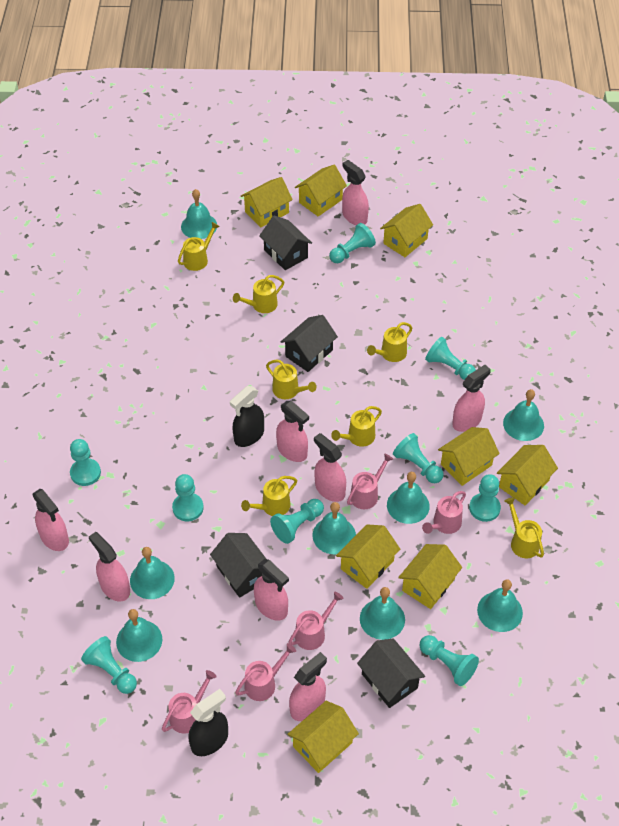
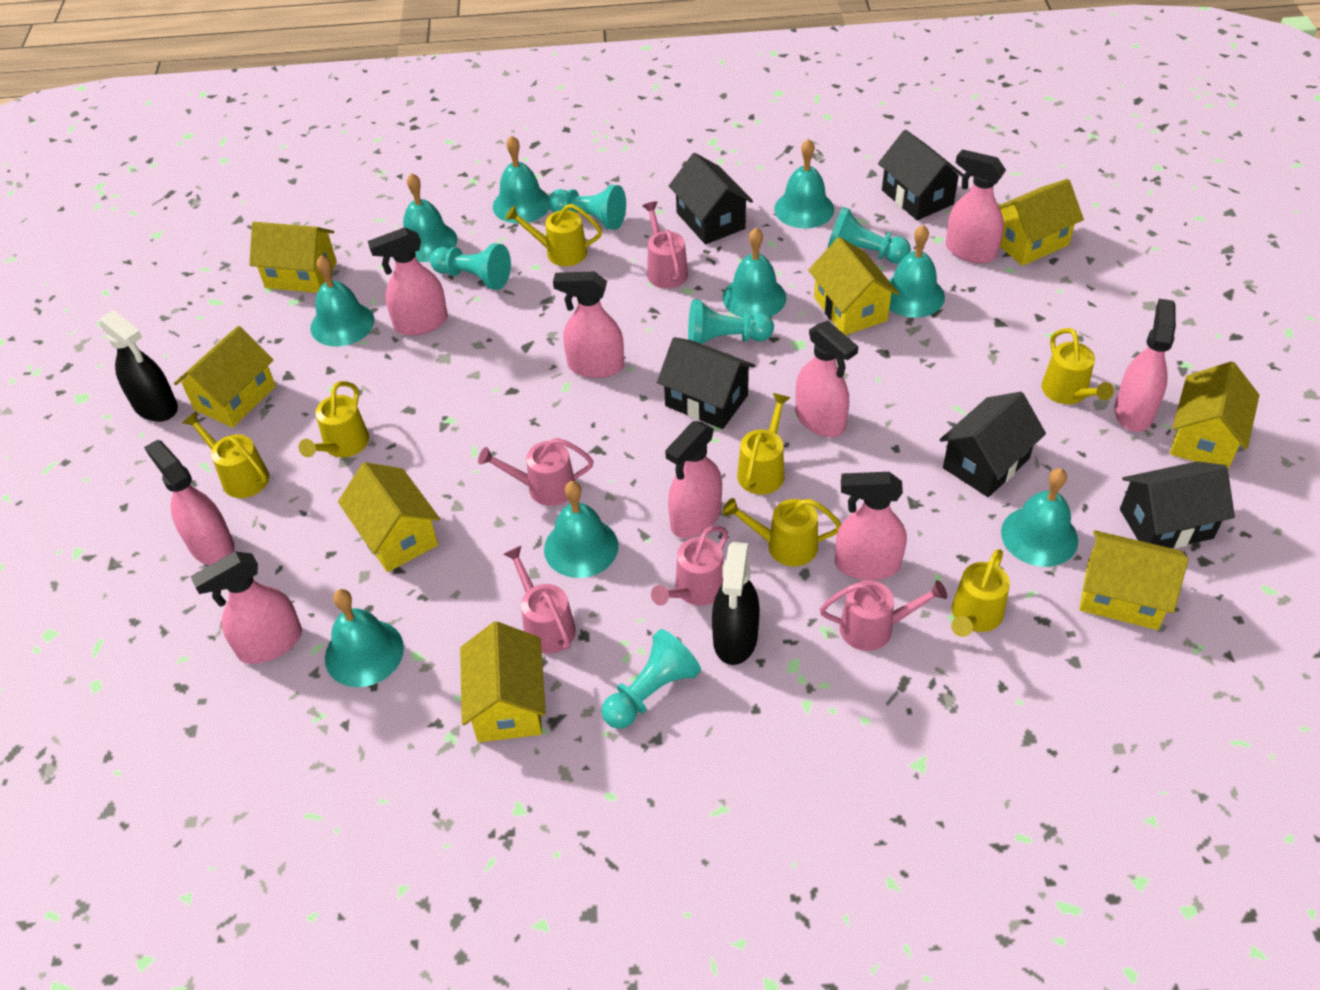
black house: [210,533,266,598] [259,215,312,270] [281,315,338,372] [357,638,425,708] = 4 -> [657,337,755,429] [669,153,753,244] [878,130,964,220] [940,392,1046,497] [1120,461,1235,549] = 5
pink spray bottle: [33,489,69,551] [89,532,130,602] [254,559,289,621] [276,401,309,462] [289,652,327,721] [314,433,346,502] [342,160,369,225] [452,365,491,432] = 8 -> [144,440,235,565] [191,552,302,664] [368,227,448,336] [553,271,624,378] [665,421,722,538] [795,321,858,437] [835,472,907,580] [946,149,1006,263] [1115,299,1176,432] = 9
turquoise bell: [116,609,162,662] [130,547,175,599] [181,189,217,239] [313,502,356,554] [360,587,405,640] [387,472,430,524] [477,579,523,632] [503,389,544,441] = 8 -> [310,255,374,347] [325,589,404,687] [403,173,457,262] [493,135,550,224] [544,481,618,578] [723,228,786,318] [774,139,834,228] [889,225,945,318] [1001,468,1078,567] = 9
turquoise pawn: [70,439,101,486] [81,636,137,694] [172,474,204,521] [270,499,324,544] [329,223,376,263] [393,433,444,483] [419,635,479,686] [425,337,476,380] [469,474,501,522] = 9 -> [430,243,511,290] [548,185,626,230] [602,629,701,729] [688,300,774,344] [827,207,911,264] = 5

